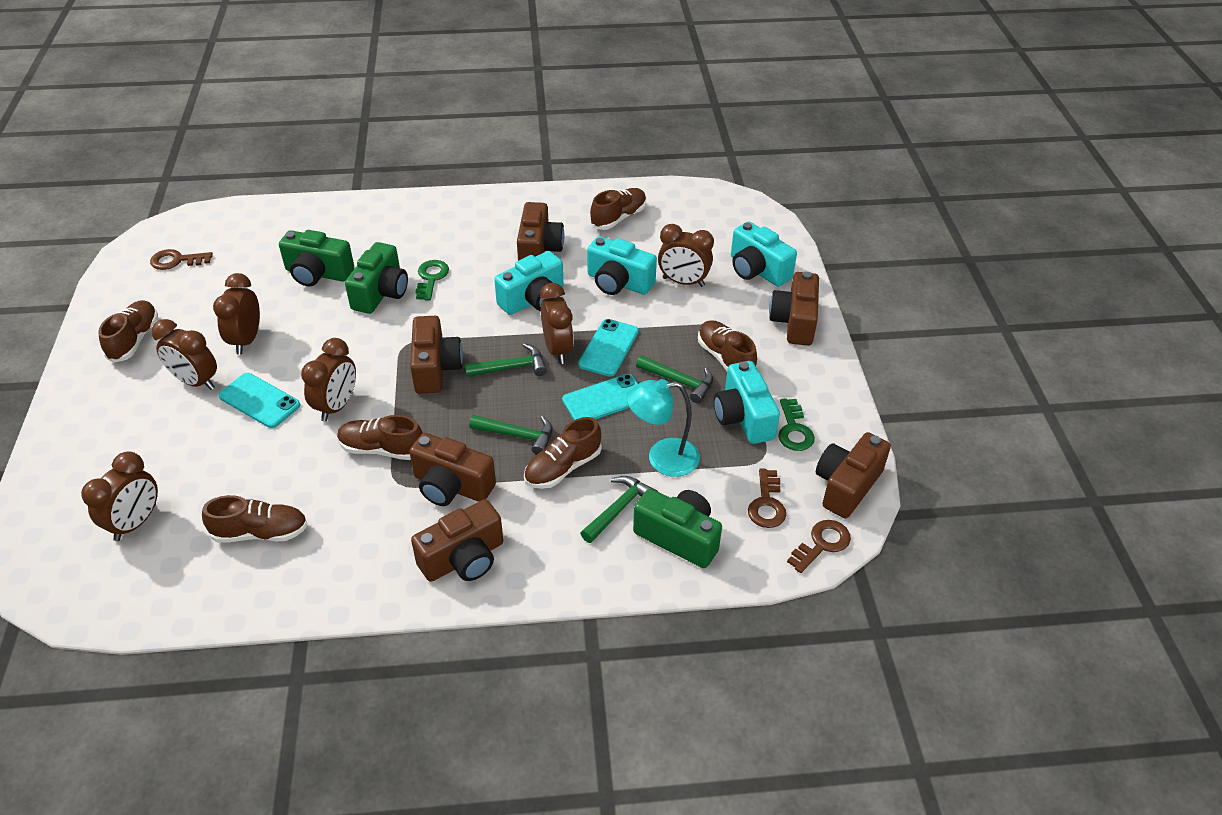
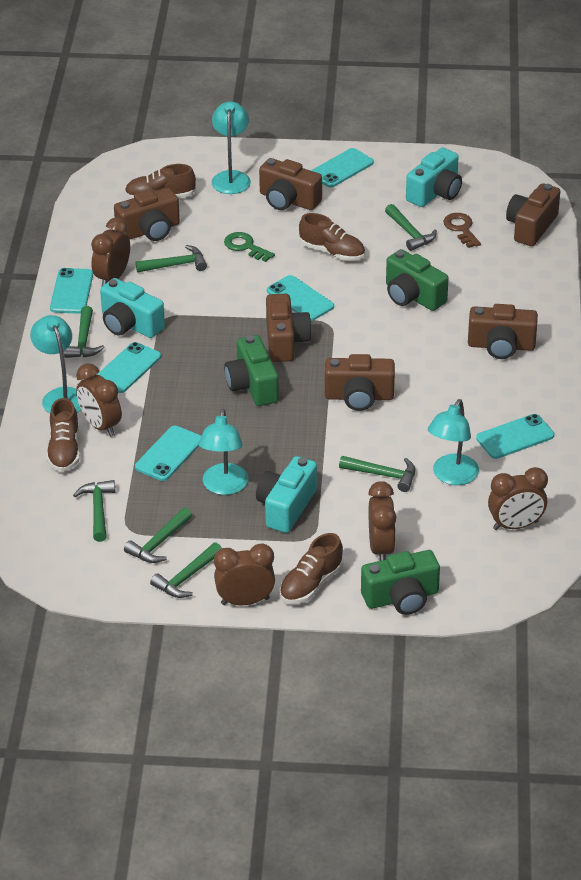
brown clock: [81,451,158,541] [152,319,217,390] [213,273,260,355] [301,338,356,422] [540,283,574,364] [658,224,714,287] = 6 -> [76,363,122,437] [91,218,130,286] [214,543,275,605] [368,481,396,561] [488,467,548,530] = 5
brown key: [150,249,213,270] [748,469,786,528] [787,520,851,573] = 3 -> [443,213,481,248] = 1
brown shoe: [98,300,158,363] [202,495,308,543] [337,415,423,460] [524,417,602,489] [590,188,646,230] [698,320,757,371] = 6 -> [47,398,80,472] [125,164,196,199] [280,533,344,604] [299,213,365,261] = 4
green hammer: [465,343,547,377] [469,415,552,455] [580,476,657,543] [636,355,713,403] = 4 -> [64,306,105,358] [73,480,115,542] [124,507,192,563] [135,245,207,273] [150,542,222,598] [339,456,415,492] [385,204,437,251] = 7
green key: [415,260,449,301] [778,398,815,451] = 2 -> [224,232,275,262] = 1
turquoise camera: [494,251,564,315] [587,236,657,295] [714,361,780,444] [731,221,797,287] = 4 -> [100,278,165,338] [256,456,317,533] [406,148,462,207] = 3
turquoise lamp: [626,379,700,477] = 1 -> [30,315,81,414] [198,409,248,495] [211,101,251,194] [428,399,479,485] = 4
turquoise phone: [219,373,300,428] [562,374,638,420] [578,319,639,377] = 3 -> [50,268,93,314] [97,342,161,393] [135,426,201,481] [267,275,334,321] [311,148,374,188] [476,414,554,459] = 6

